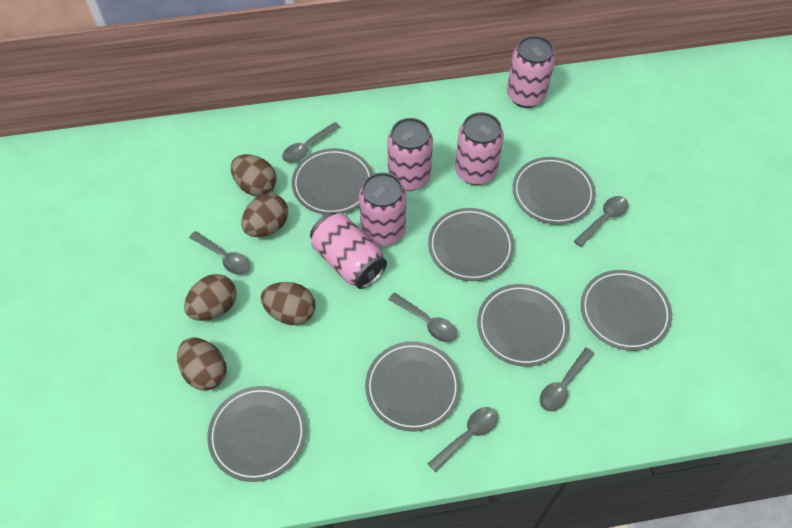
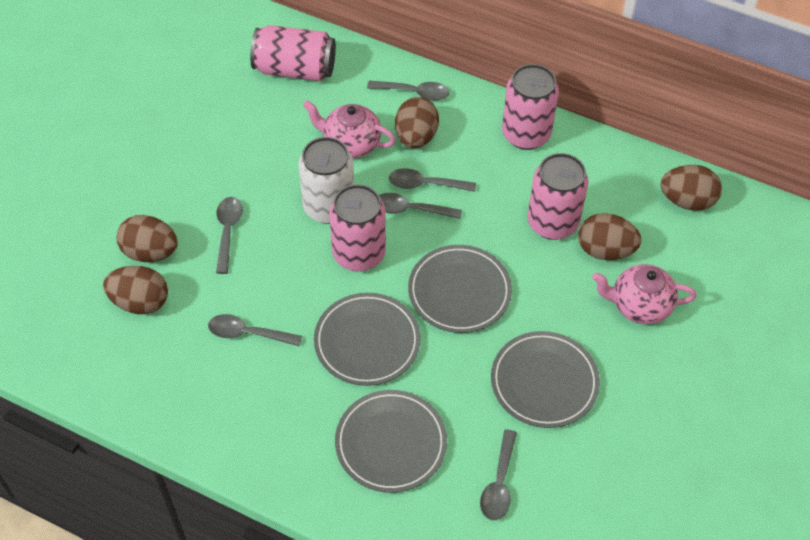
grey plate: [207,386,306,482] [292,148,373,215] [365,341,461,432] [428,208,514,281] [477,284,569,367] [513,157,596,225] [581,270,672,351] = 7 -> [314,293,421,386] [335,390,447,493] [408,245,512,333] [491,331,600,428] = 4
pink can: [310,212,387,289] [359,173,406,246] [388,118,433,191] [455,112,504,185] [507,36,555,108] = 5 -> [250,25,336,81] [329,184,386,272] [502,64,559,150] [527,153,589,240] = 4
pink teapot: none = 0 -> [303,100,396,158] [592,264,696,324] = 2
white can: none = 0 -> [299,137,354,224] = 1

